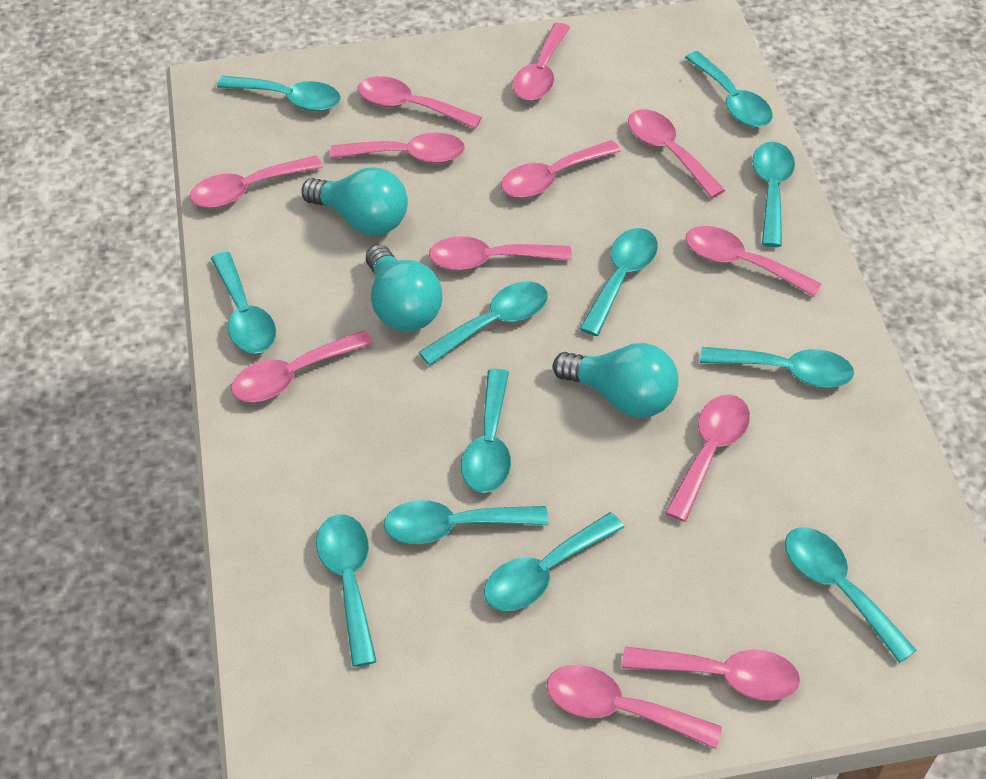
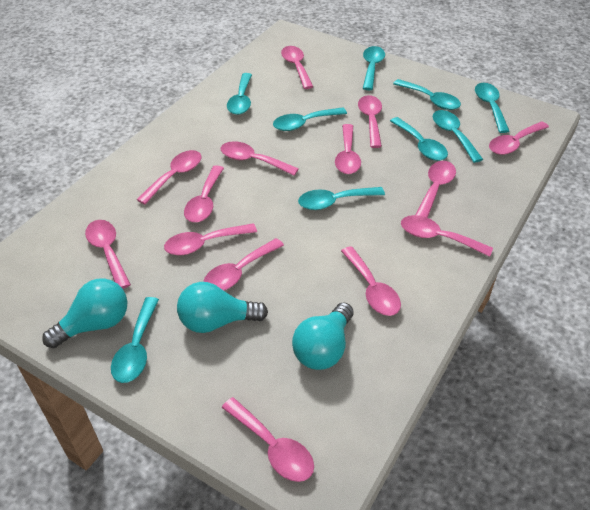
pink spoon: [190,156,323,208] [231,330,373,402] [330,132,465,163] [358,76,482,129] [429,236,572,270] [501,140,621,198] [512,23,570,101] [547,665,722,749] [622,647,800,701] [628,109,725,198] [665,395,750,522] [685,226,822,297] = 12 -> [85,220,131,289] [136,150,202,205] [164,223,257,255] [184,165,224,222] [203,238,284,290] [221,141,299,176] [221,397,314,482] [281,46,313,89] [335,124,361,174] [341,246,401,316] [358,95,382,148] [401,215,493,257] [416,161,456,218] [489,121,549,155] = 14
turquoise spoon: [211,252,276,354] [217,75,341,111] [316,514,377,667] [384,500,548,544] [418,282,548,366] [461,369,511,493] [484,512,624,611] [579,228,658,336] [685,51,772,127] [700,347,854,388] [752,142,795,247] [785,528,917,663] = 12 -> [111,297,159,383] [227,73,252,115] [273,107,347,131] [298,187,385,210] [363,46,385,90] [390,117,448,161] [393,79,461,110] [433,110,483,163] [475,83,510,133] = 9

